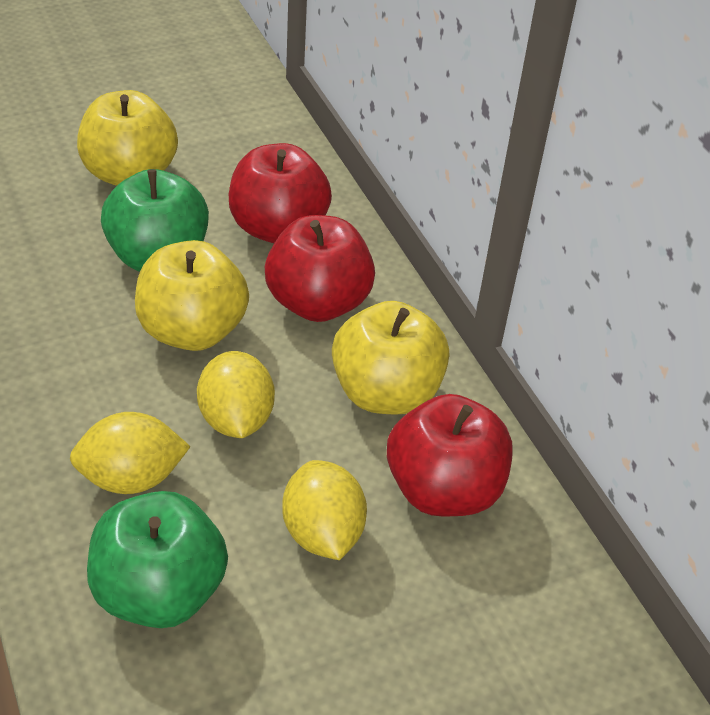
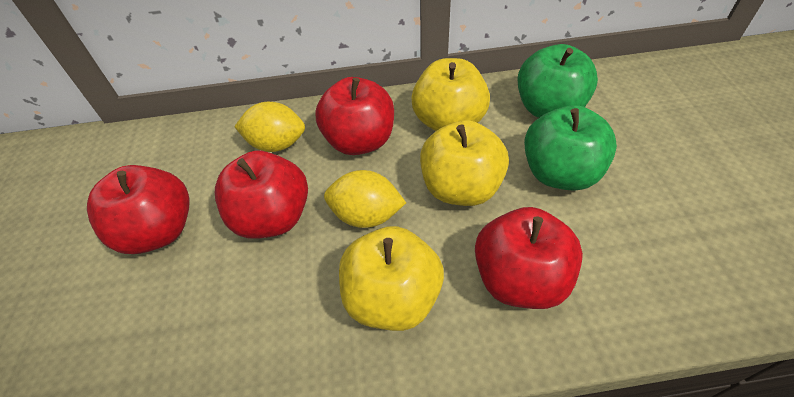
red apple: [229,143,332,243] [265,215,375,322] [387,394,512,516] = 3 -> [87,165,190,254] [215,151,308,239] [316,77,394,155] [475,207,583,309] = 4
yellow lemon: [70,412,190,494] [197,351,275,438] [282,460,367,560] = 3 -> [234,102,305,152] [324,170,406,228] = 2

